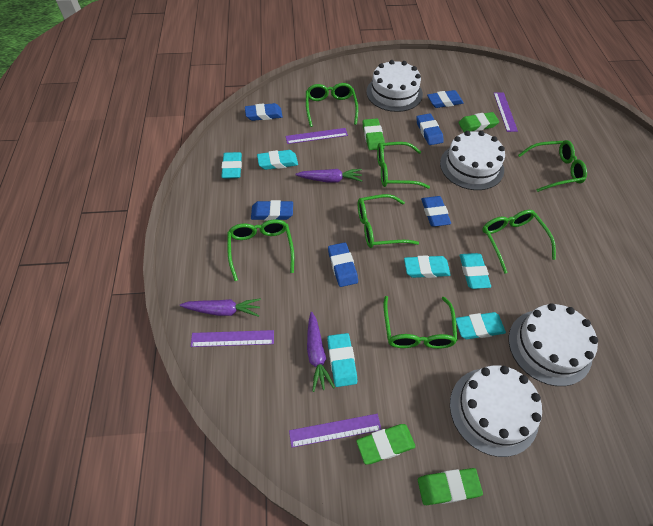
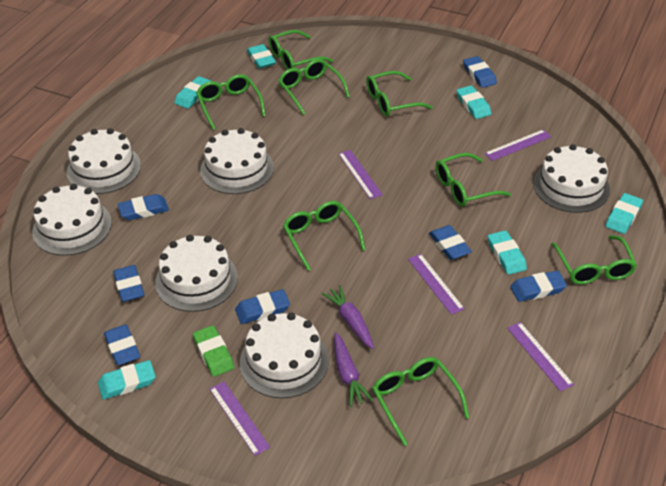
blue eraser: [245,103,283,121] [251,200,293,221] [328,242,358,287] [416,113,444,145] [421,196,451,227] [427,90,463,108] = 6 -> [104,324,140,366] [113,265,144,302] [118,194,169,220] [235,289,290,324] [429,225,472,260] [463,56,497,88] [510,271,567,302] = 7
green eraser: [356,424,416,465] [363,119,385,150] [418,468,483,505] [458,112,499,132] = 4 -> [193,325,234,377] = 1
green glasses: [227,219,294,281] [306,83,358,127] [358,194,419,248] [377,142,430,189] [383,296,458,349] [482,210,556,274] [518,140,587,192] = 7 -> [196,74,266,130] [268,30,334,70] [278,59,350,115] [283,201,365,271] [366,71,433,116] [372,357,469,446] [435,153,511,207] [551,235,637,285] = 8
purple carrot: [180,298,261,317] [295,169,363,183] [307,312,335,392] = 3 -> [321,285,374,349] [334,332,373,407] = 2
purple ruler: [190,330,274,347] [285,128,348,144] [289,414,382,448] [494,92,518,132] = 4 -> [210,381,270,456] [338,150,383,199] [408,254,465,315] [484,129,551,161] [507,322,574,392] = 5
white cake: [366,60,423,112] [440,131,505,190] [450,365,542,457] [509,303,598,386] = 4 -> [32,184,112,256] [67,128,141,194] [155,235,238,312] [200,128,274,194] [240,313,329,398] [533,144,610,213] = 6

